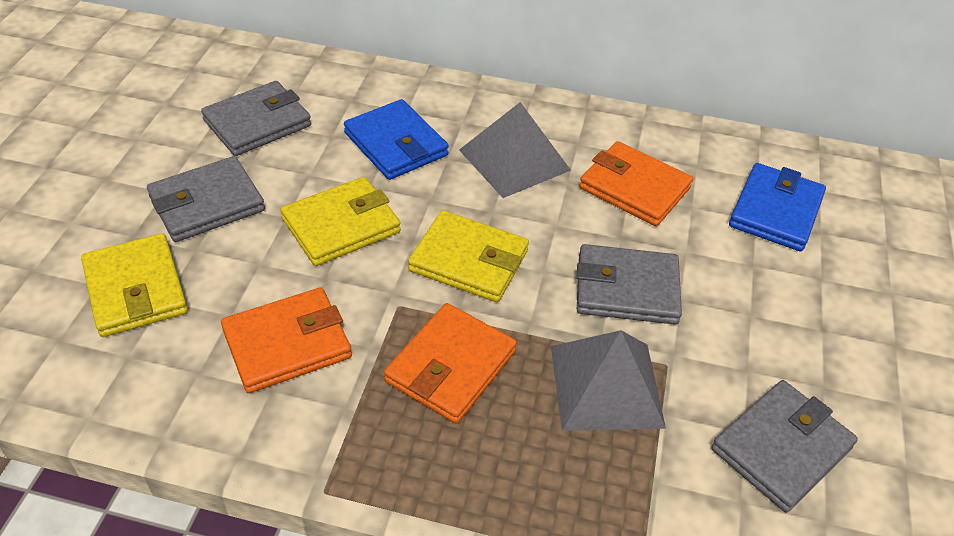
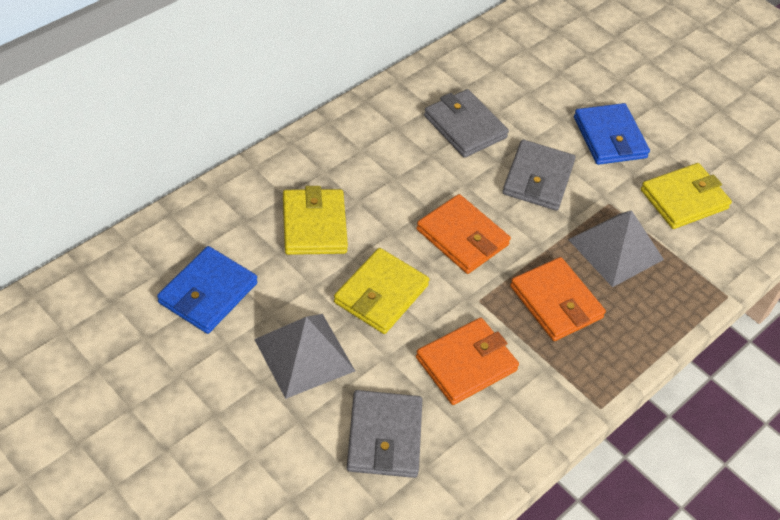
grey wallet: [147,156,265,242] [201,81,311,156] [577,244,682,325] [711,380,858,513] = 4 -> [347,390,422,478] [424,89,509,158] [502,140,576,211] = 3

